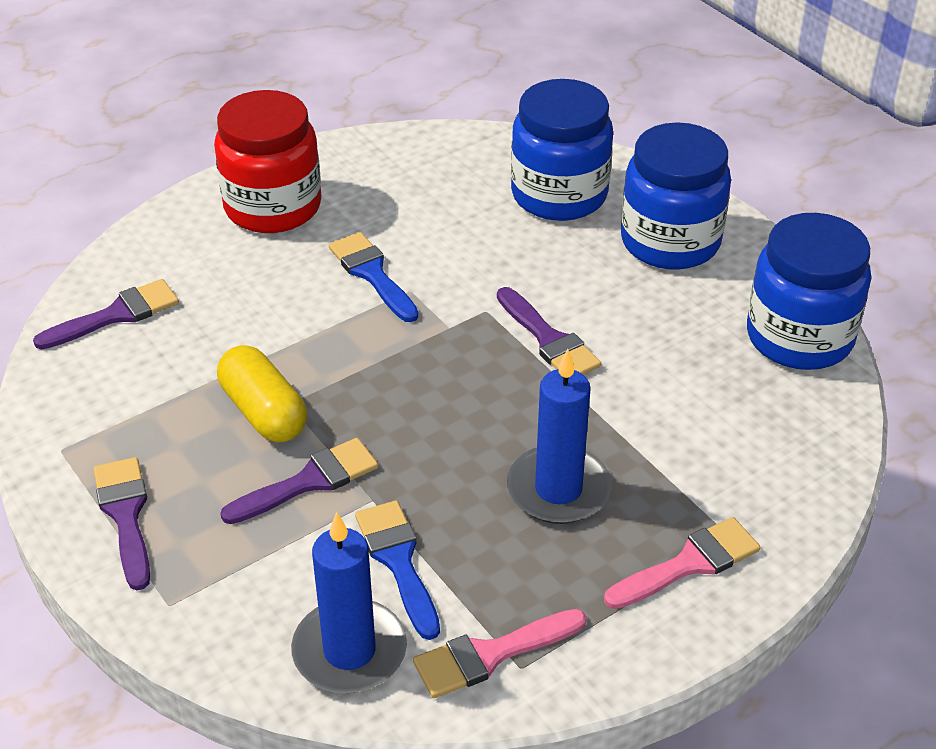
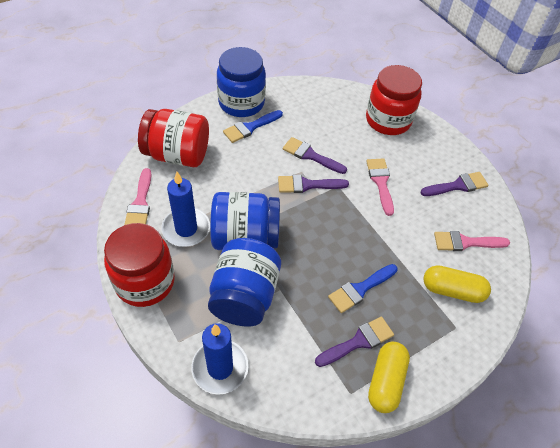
pink brush: [413,609,587,698] [604,517,761,609] = 2 -> [124,168,151,225] [366,158,394,216] [434,231,510,251] = 3
red jar: [214,90,321,233] = 1 -> [104,223,175,307] [138,109,209,167] [366,65,422,135] = 3
yellow capsule: [217,345,307,442] = 1 -> [368,342,410,413] [423,265,491,303] = 2

